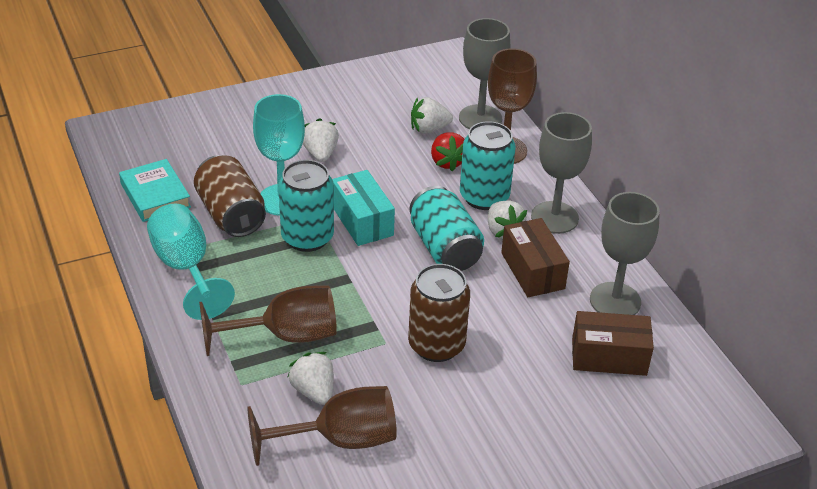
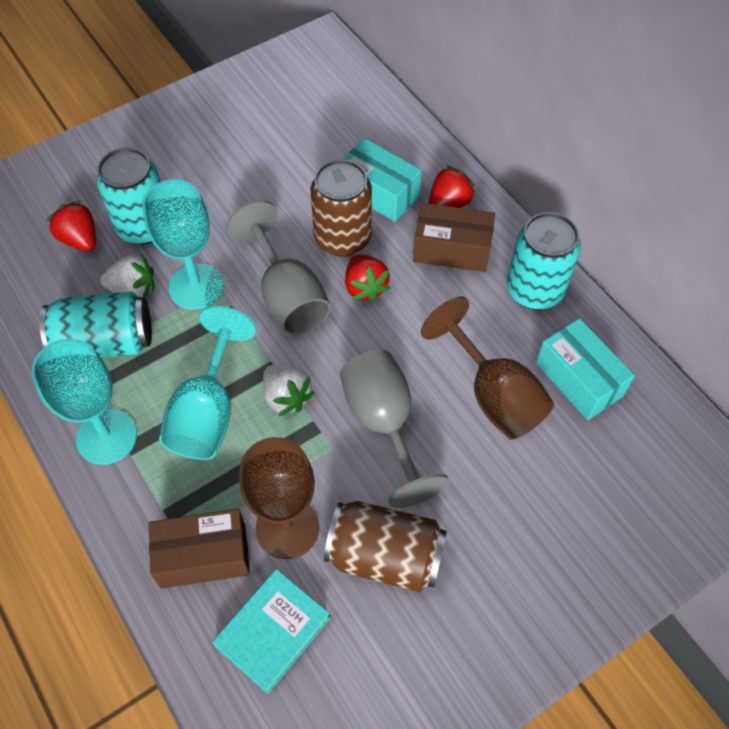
brown goblet: [199,285,337,356] [247,386,397,466] [488,48,537,164] = 3 -> [239,437,319,559] [421,296,554,440] = 2
grey goblet: [459,18,510,129] [531,112,592,234] [590,192,660,315] = 3 -> [226,200,331,335] [340,350,449,508] = 2
red strawberry: [431,132,464,172] = 1 -> [47,201,96,251] [345,254,391,303] [428,165,476,208] = 3
turquoise box: [332,170,395,246] = 1 -> [343,138,422,222] [536,318,635,420] = 2
turquoise goblet: [147,203,235,320] [253,94,305,216] = 2 -> [31,338,137,465] [142,179,224,310] [159,306,256,460] = 3
white strawberry: [288,352,334,405] [303,118,339,162] [411,97,453,134] [488,201,527,239] = 4 -> [100,253,154,299] [263,365,315,416] = 2

